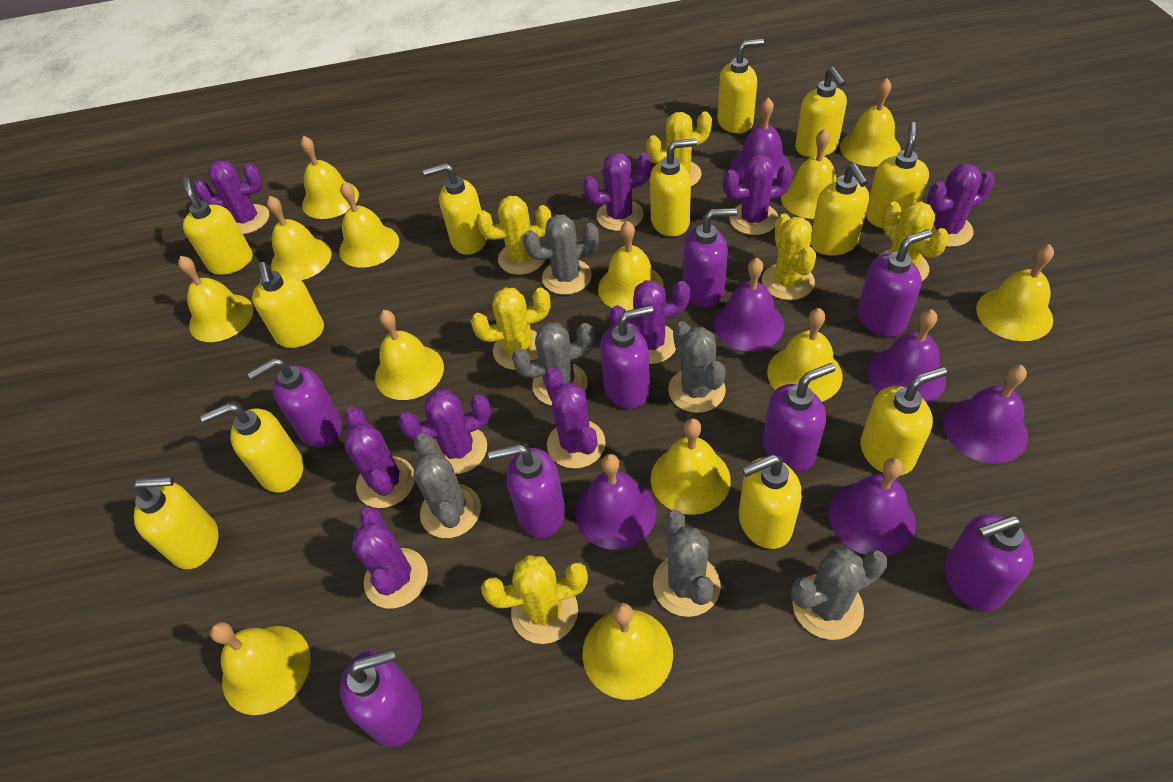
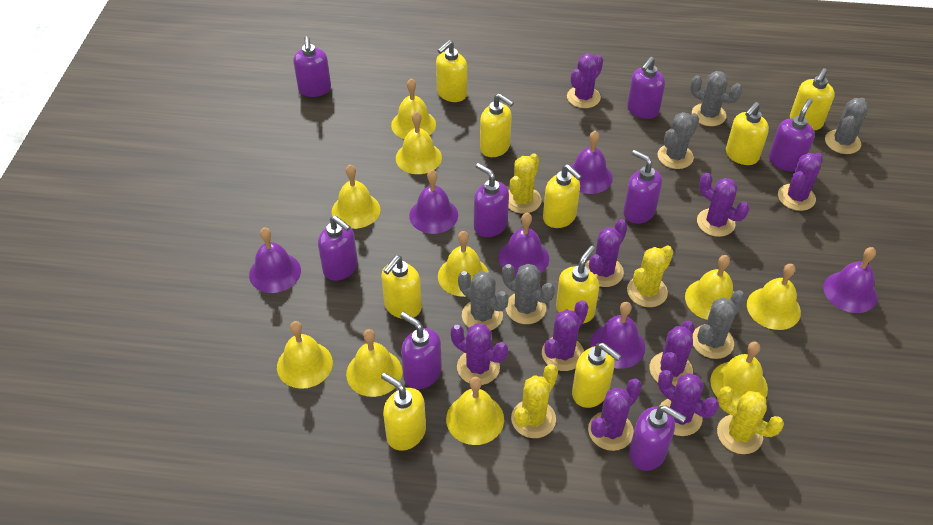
yellow bell: [178,256,253,342] [210,622,311,715] [267,196,332,280] [300,136,359,219] [339,182,399,268] [375,310,444,400] [583,603,673,700] [598,221,664,311] [651,418,731,515] [767,308,843,402] [781,129,837,219] [840,78,901,167] [976,244,1054,341] = 13 -> [277,321,333,389] [332,165,380,229] [346,329,402,397] [391,79,436,139] [396,111,442,174] [438,231,489,297] [446,377,504,445] [685,255,734,320] [710,342,768,402] [747,264,801,330] = 10
yellow cactus: [471,287,551,370] [476,196,551,275] [481,555,588,644] [646,112,712,186] [762,213,816,300] [878,201,949,281] = 6 -> [508,153,541,214] [511,364,558,438] [627,246,673,307] [717,386,784,454] = 4
yellow soap dispenser: [132,476,219,569] [183,177,253,275] [200,403,303,493] [252,262,324,348] [423,163,487,255] [650,138,697,237] [717,39,764,133] [739,454,802,549] [795,67,847,157] [811,163,869,256] [860,367,947,476] [866,122,929,229] = 12 -> [381,255,422,319] [381,373,426,451] [436,40,467,102] [480,93,514,157] [543,164,582,228] [556,246,599,324] [572,343,621,408] [726,102,769,165] [790,68,835,130] = 9

